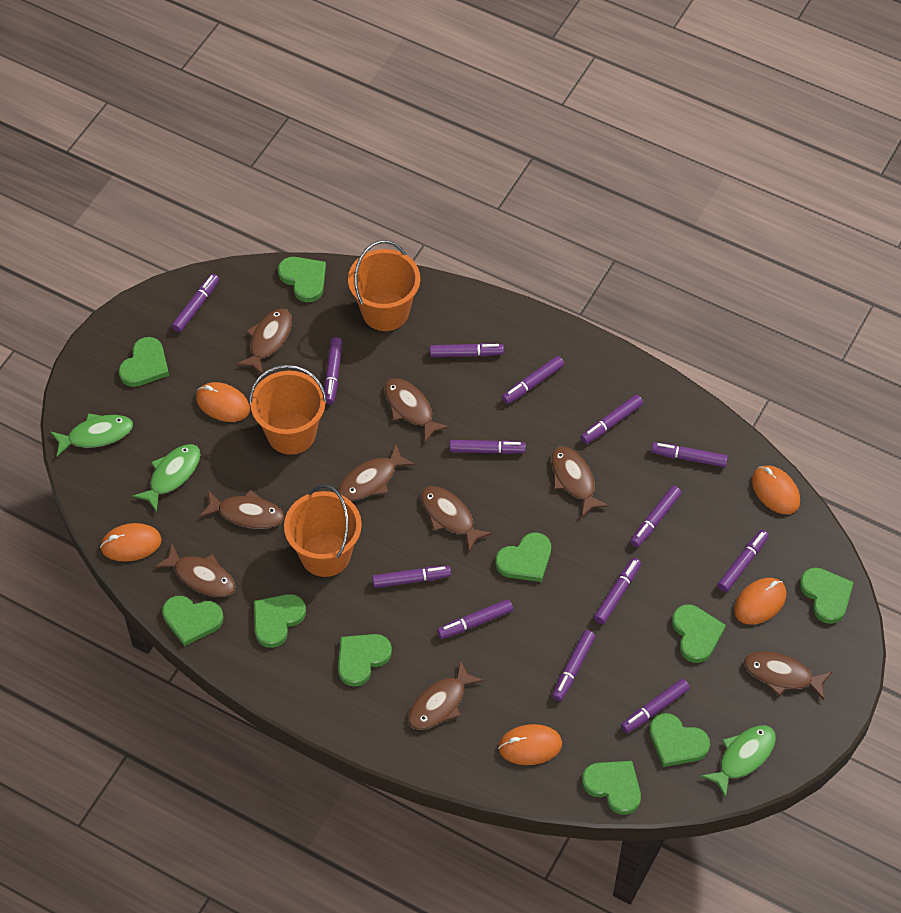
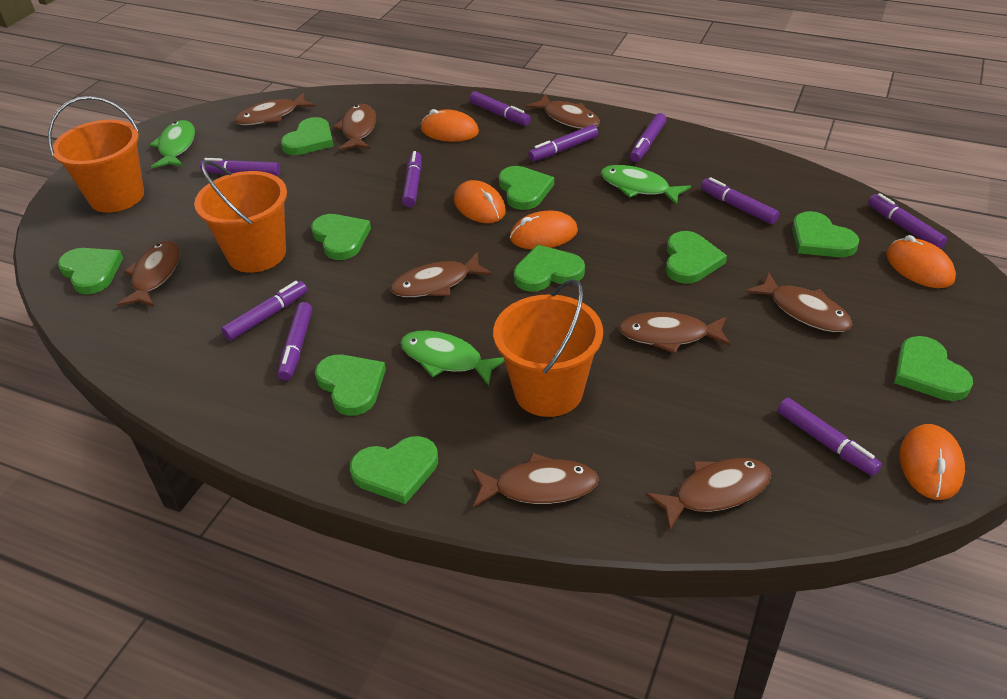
purple marker: [171,274,219,332] [324,337,343,404] [372,566,451,588] [430,343,504,357] [437,599,513,639] [450,440,526,454] [502,356,564,404] [552,630,595,701] [581,395,643,444] [594,558,641,624] [621,679,690,733] [630,486,681,547] [651,442,728,467] [717,530,769,592] = 14 -> [200,158,280,176] [221,281,308,341] [278,302,312,380] [402,151,421,207] [469,91,531,126] [528,125,598,161] [630,113,667,162] [701,177,779,224] [778,398,882,476] [868,193,947,249] = 10

